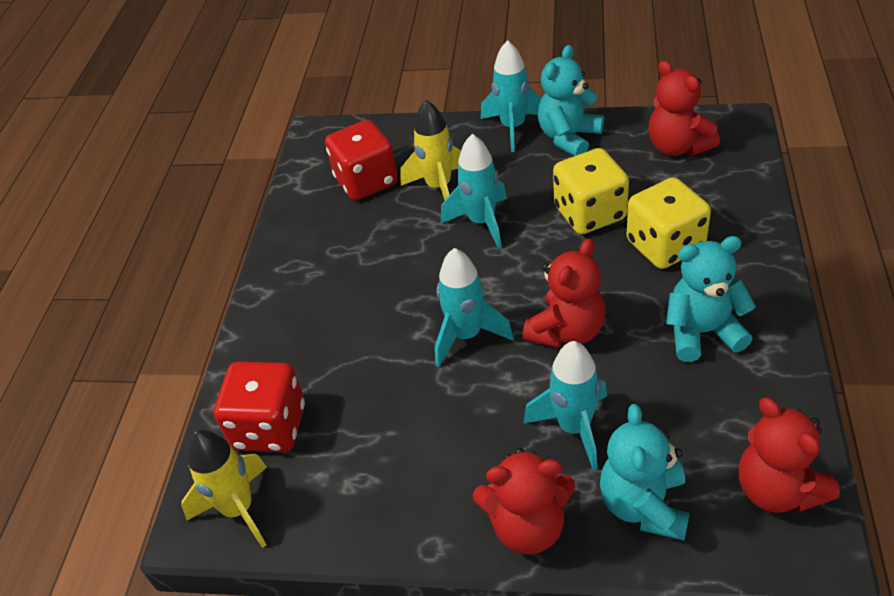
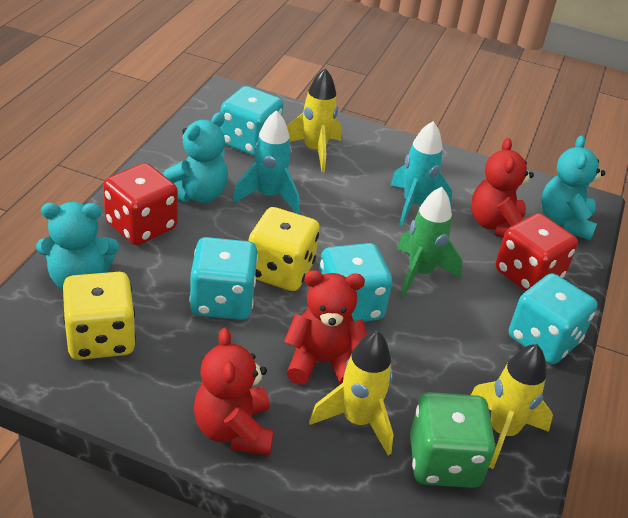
green dice: none = 0 -> [410,392,495,488] = 1
green rocket: none = 0 -> [397,187,463,297] = 1
red teddy bear: [473,448,575,554] [523,239,605,348] [649,60,720,156] [739,397,840,513] = 4 -> [194,327,274,455] [284,270,367,385] [471,138,534,238] = 3
turquoise dice: none = 0 -> [189,237,258,320] [220,86,283,156] [319,243,392,322] [509,273,597,364] = 4
turquoise rocket: [435,248,513,367] [441,134,507,249] [481,40,542,152] [523,341,607,470] = 4 -> [232,110,299,214] [390,121,452,226] = 2
yellow rocket: [181,429,267,548] [400,100,461,200] = 2 -> [287,68,341,172] [309,331,393,456] [471,344,553,469] = 3

